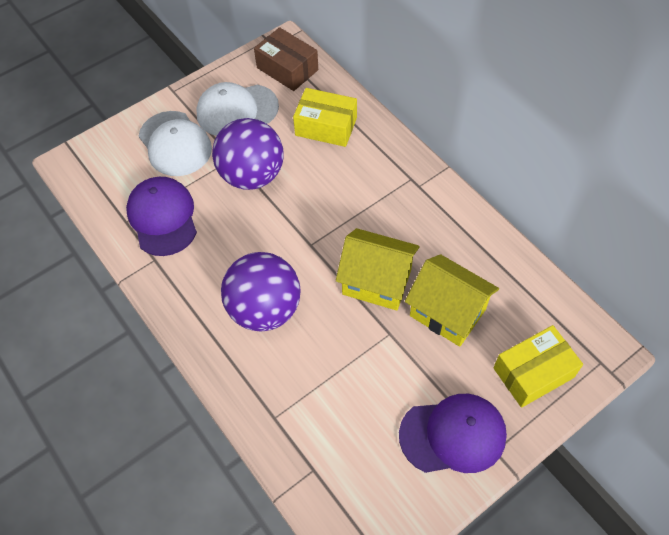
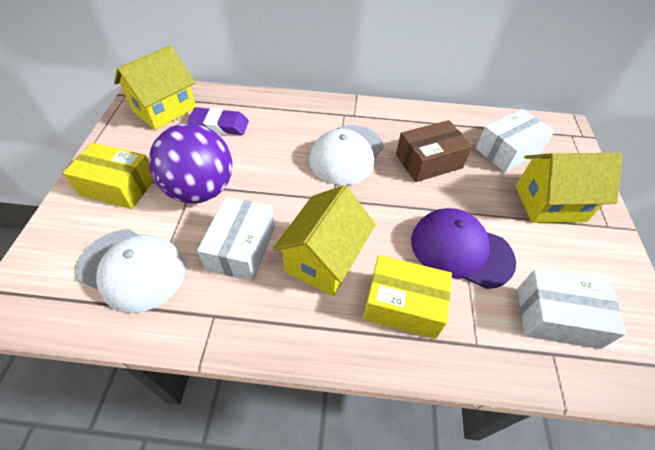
purple ball: [212,118,284,190] [221,252,301,331] = 2 -> [148,123,233,203] = 1
purple cap: [126,177,197,256] [399,394,507,473] = 2 -> [411,208,516,289] = 1
purple eraser: none = 0 -> [188,107,249,135] = 1
white box: none = 0 -> [197,197,275,281] [476,109,554,172] [518,270,626,349] = 3
yellow house: [336,228,420,310] [405,254,499,347] = 2 -> [114,45,196,130] [273,185,376,296] [516,153,623,223] = 3

